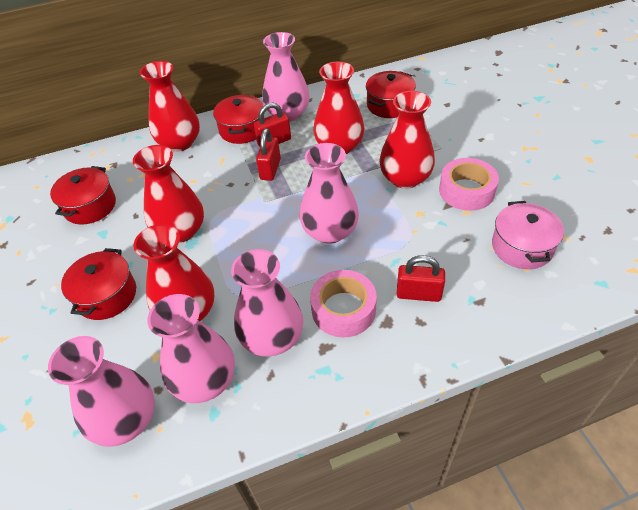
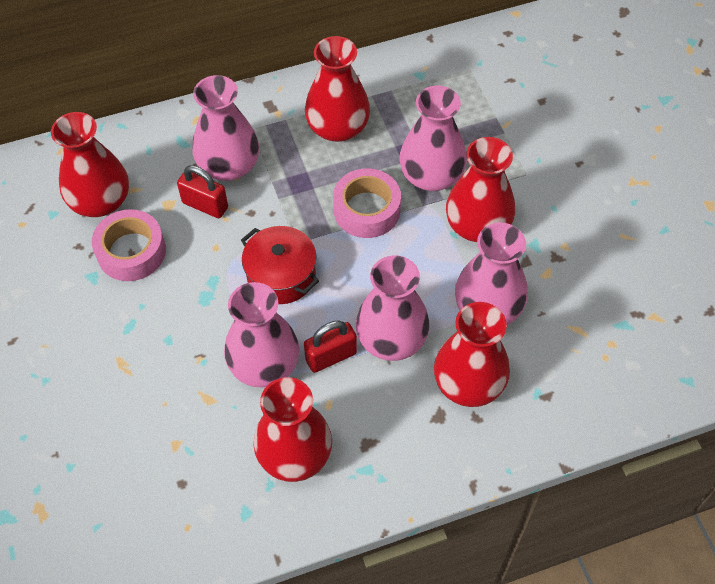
pink pot: [492,201,564,269] = 1 -> none = 0
red padlock: [254,102,291,147] [256,128,281,181] [397,255,445,302] = 3 -> [177,165,228,218] [304,321,357,373] = 2
red pot: [50,166,116,225] [61,248,136,320] [213,94,263,144] [366,71,416,118] = 4 -> [241,226,319,304] = 1

